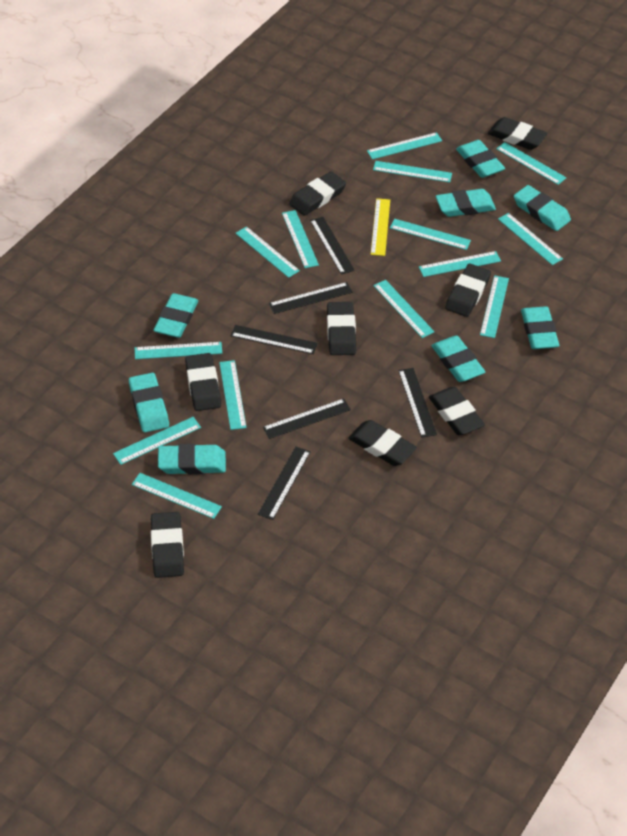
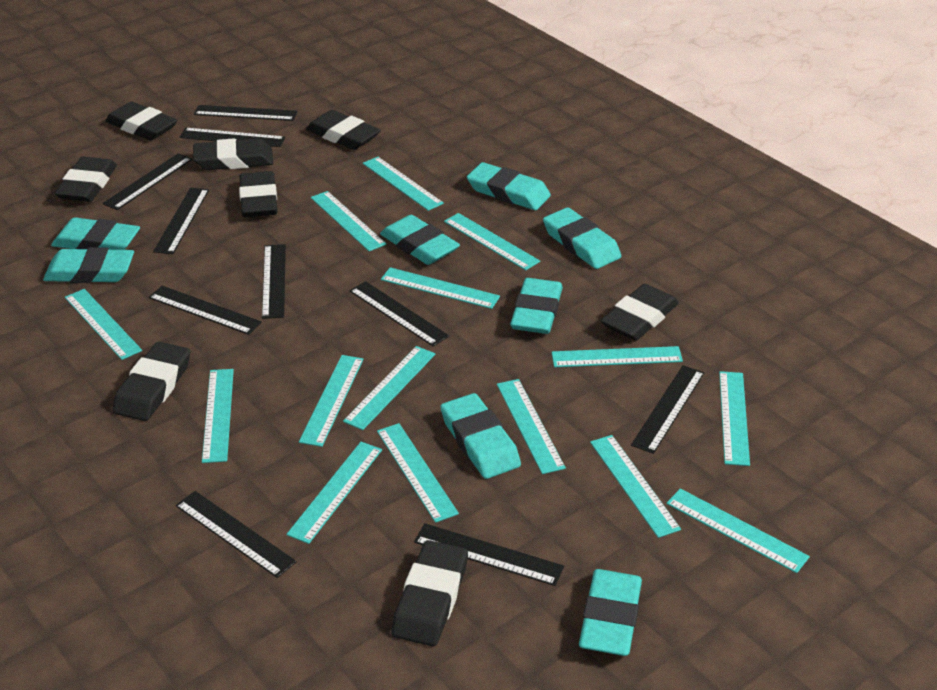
black ruler: [231,325,318,354] [258,446,310,520] [263,399,351,439] [269,282,352,314] [310,217,355,274] [398,368,437,438] = 6 -> [103,153,192,210] [149,286,262,335] [153,188,209,254] [176,491,297,578] [179,128,285,147] [194,105,297,121] [262,244,286,319] [349,281,449,347] [414,523,564,586] [631,365,704,454] = 10
turquoise ruler: [113,417,201,465] [132,473,222,519] [135,342,222,359] [219,360,247,430] [236,226,300,278] [282,210,319,268] [367,132,442,159] [373,161,452,183] [373,280,434,338] [390,219,471,250] [419,251,501,277] [480,276,509,338] [496,142,566,185] [498,213,563,265] = 14 -> [65,289,142,360] [202,369,234,463] [286,442,382,544] [299,355,364,447] [311,191,387,251] [343,346,435,430] [363,157,444,211] [377,423,459,523] [381,267,500,309] [444,213,540,270] [497,379,566,474] [552,346,683,367] [590,435,681,538] [666,488,810,573] [719,371,750,466] = 15
yellow ruler: [371,198,390,256] = 1 -> none = 0

